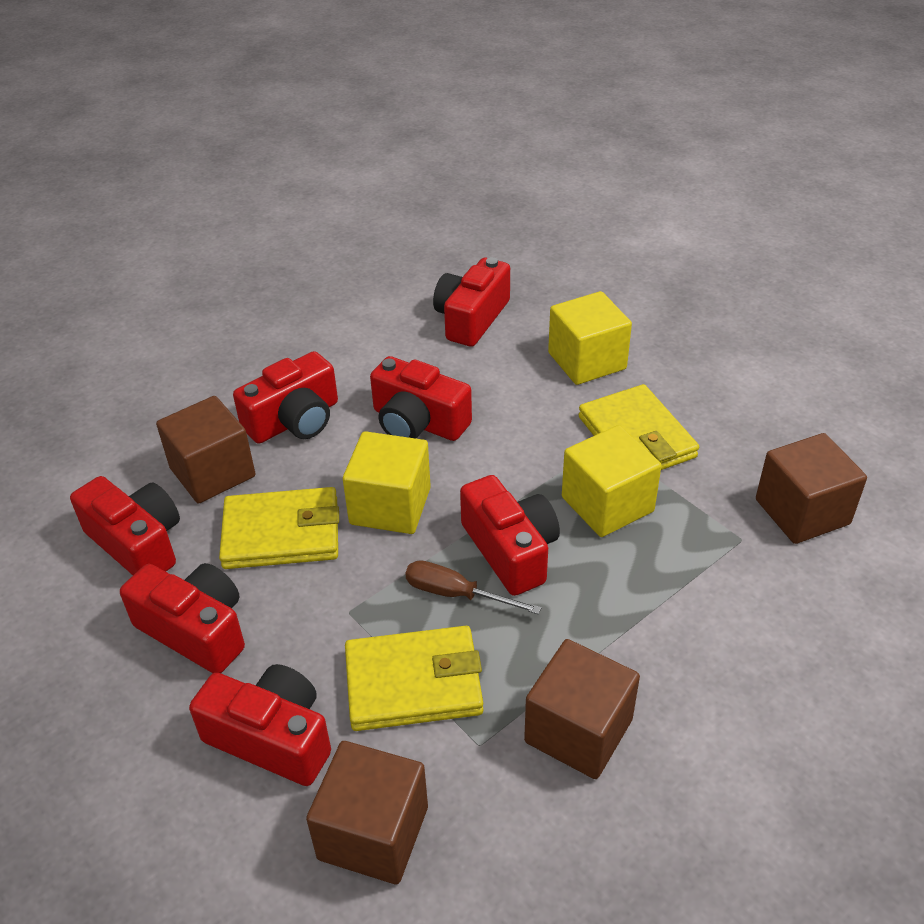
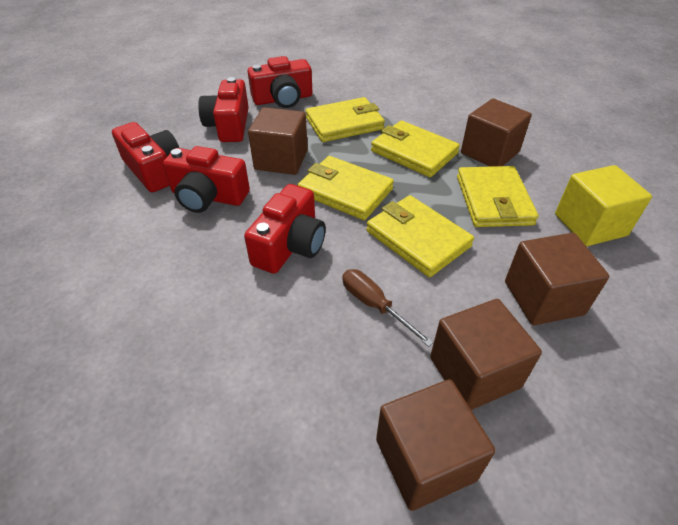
brown cube: [156,396,256,503] [306,741,428,884] [524,639,640,779] [756,433,867,544] = 4 -> [248,107,308,175] [376,379,495,511] [430,299,542,410] [461,99,532,167] [505,233,609,325] = 5
red camera: [70,476,180,575] [120,563,245,673] [189,664,331,786] [233,351,338,444] [370,356,472,441] [433,257,510,347] [460,475,560,596] = 7 -> [112,122,179,192] [163,146,250,213] [198,77,249,142] [244,184,326,274] [248,56,312,108] = 5
yellow cube: [343,431,431,534] [548,291,632,385] [562,425,662,537] = 3 -> [555,165,652,246] = 1
yellow wallet: [219,487,339,569] [345,626,484,731] [579,384,699,470] = 3 -> [297,156,394,220] [306,97,385,142] [366,195,474,277] [371,120,460,177] [457,166,539,227] = 5

